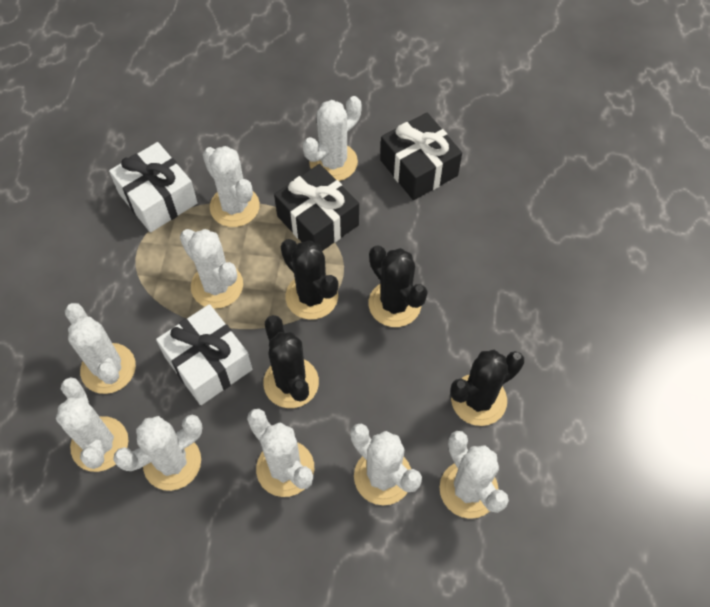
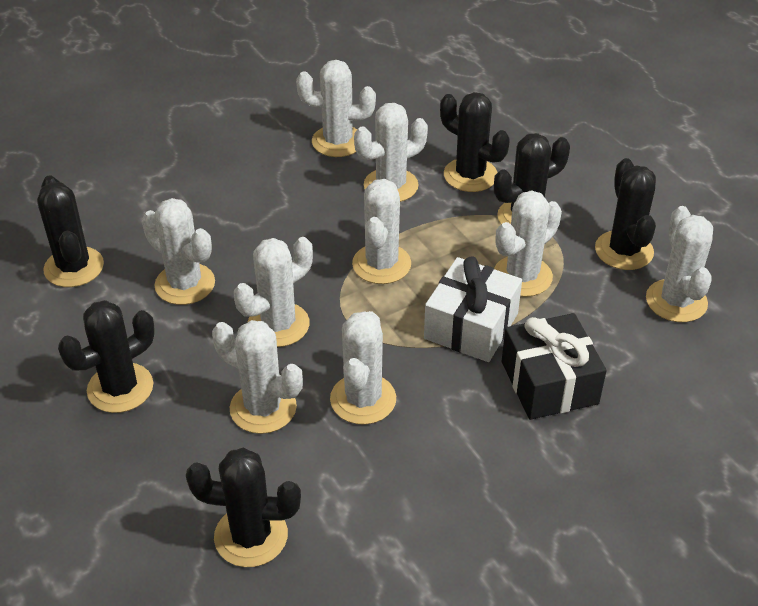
black cactus: [263,315,319,408] [281,239,338,320] [369,246,428,327] [450,350,524,426] = 4 -> [37,175,104,287] [58,300,155,413] [186,448,301,567] [440,92,510,192] [494,133,570,224] [595,158,656,270] = 6
black gift: [274,164,359,251] [380,113,462,200] = 2 -> [502,313,607,420] = 1
white gift: [109,142,198,232] [156,304,252,405] = 2 -> [424,256,522,362] = 1

